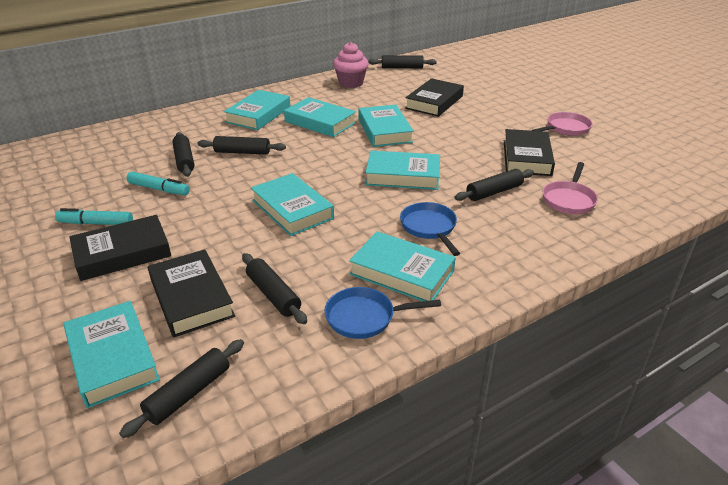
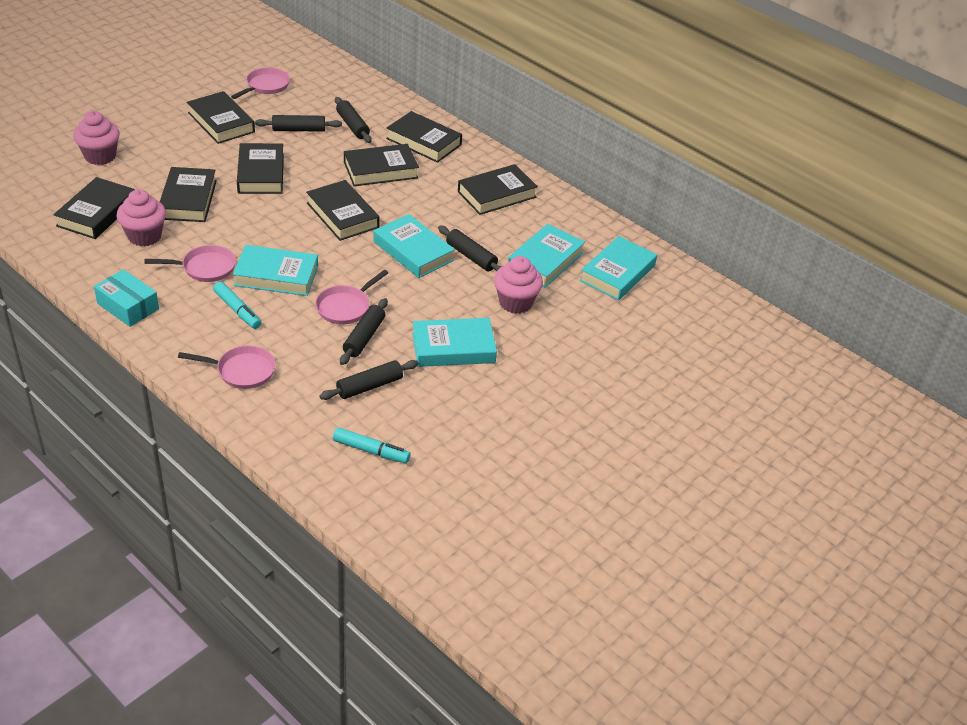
black book: [69,215,171,281] [148,250,235,337] [405,78,464,117] [504,129,555,176] = 4 -> [53,177,135,239] [160,167,217,222] [187,91,255,144] [237,143,284,194] [306,180,380,241] [344,144,419,186] [386,111,462,163] [458,164,538,215] = 8
black rolling pin: [119,339,244,438] [172,132,194,177] [198,136,286,155] [242,253,307,324] [368,55,437,68] [455,169,534,201] = 6 -> [255,115,342,132] [319,360,419,400] [335,97,372,143] [340,298,388,365] [438,226,502,271] = 5
blue pan: [324,287,441,339] [400,202,460,256] = 2 -> none = 0
pink cupcake: [333,42,369,88] = 1 -> [73,111,120,165] [117,189,166,246] [494,256,543,314] = 3
pink pan: [531,112,593,136] [543,162,598,214] = 2 -> [144,245,236,282] [178,345,276,389] [231,68,290,99] [315,270,388,324] = 4
turquoise book: [63,301,160,408] [224,90,290,130] [251,173,334,236] [284,97,356,137] [349,231,456,301] [358,105,414,147] [365,151,440,190] = 7 -> [233,245,318,296] [374,214,455,278] [412,318,497,367] [508,224,585,288] [579,236,657,301] = 5
turquoise box: none = 0 -> [94,269,159,327] = 1

